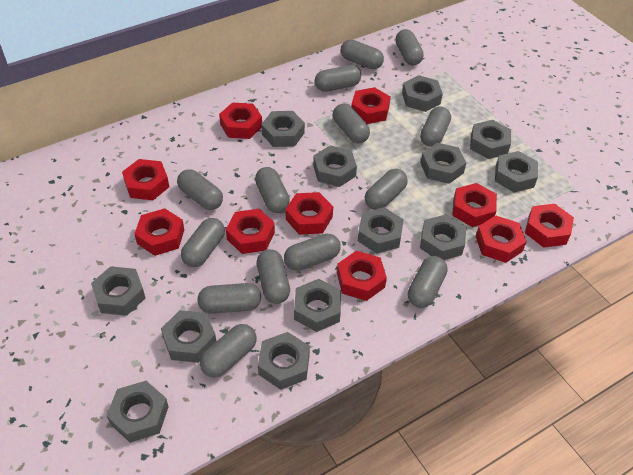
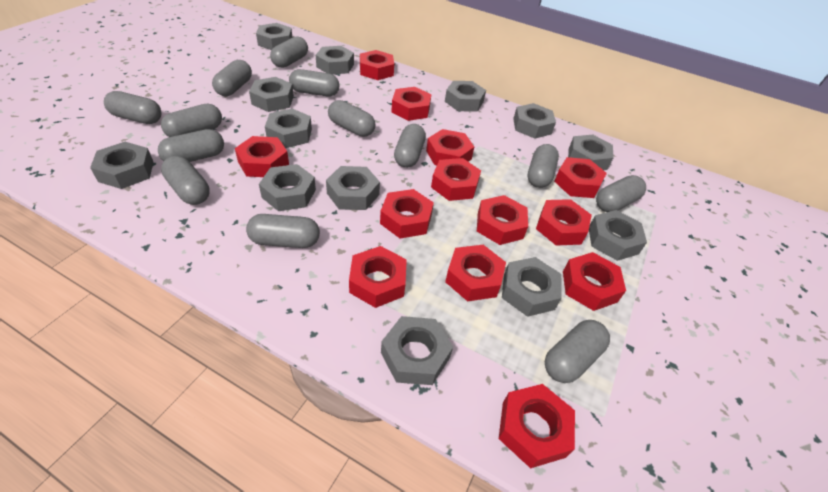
grey capsule: [177,169,223,210] [181,218,225,267] [197,283,261,314] [200,324,257,378] [255,167,290,213] [257,249,290,304] [284,234,341,271] [315,65,361,92] [333,103,370,143] [341,40,384,69] [365,169,408,210] [395,29,424,65] [408,256,447,308] [420,106,451,147] = 14 -> [104,91,161,124] [158,129,224,162] [161,104,222,137] [161,156,210,205] [212,60,252,96] [246,214,320,248] [270,36,308,68] [289,69,339,97] [328,100,376,137] [394,124,426,168] [528,144,559,188] [545,320,610,383] [596,175,646,212] = 13
red nut: [122,159,169,200] [134,208,184,256] [219,102,262,139] [226,209,275,254] [286,192,333,235] [337,251,387,301] [351,87,391,124] [452,183,497,227] [476,215,527,263] [525,204,574,248] = 10 -> [235,136,289,177] [349,246,407,308] [360,50,394,80] [380,189,434,238] [391,87,431,121] [426,129,474,165] [431,158,481,201] [445,245,506,301] [477,195,528,245] [499,384,575,468] [536,199,592,246] [554,157,607,198] [563,252,626,311] = 13

